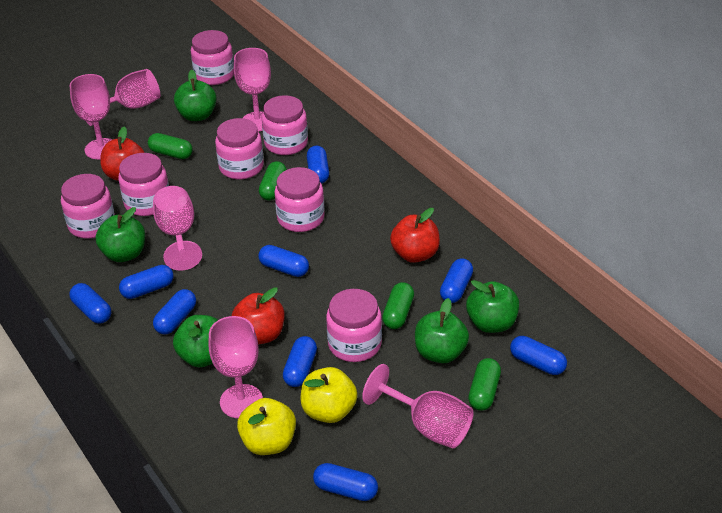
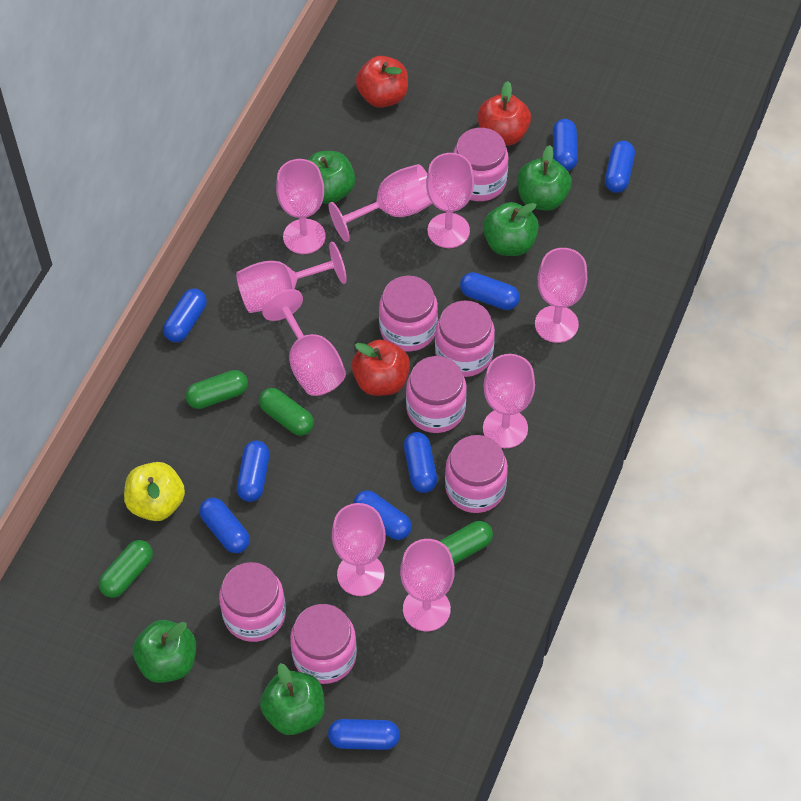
pink goblet: [70,74,113,159] [86,69,160,126] [153,186,202,271] [208,316,263,418] [234,48,271,131] [362,364,474,448] = 6 -> [236,242,347,313] [262,289,346,396] [276,159,325,254] [328,164,432,242] [332,503,386,596] [400,539,455,631] [426,153,474,248] [483,354,535,448] [535,248,587,343] = 9
yellow apple: [237,398,296,455] [300,367,358,423] = 2 -> [124,462,185,521] = 1

